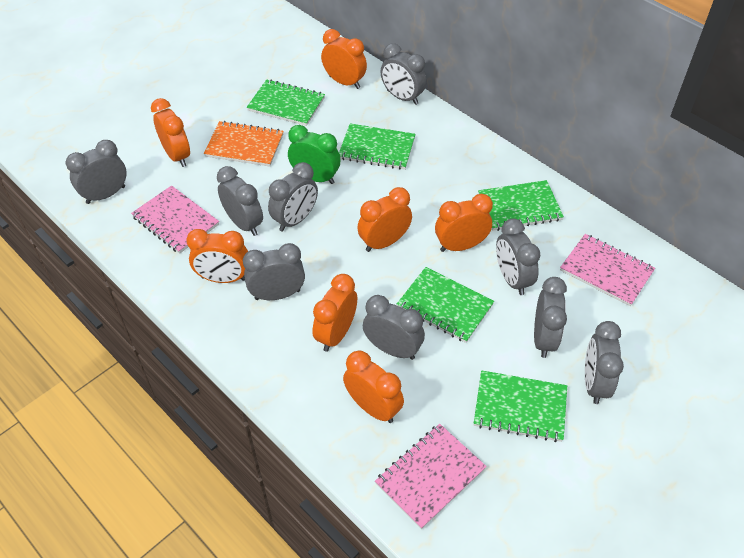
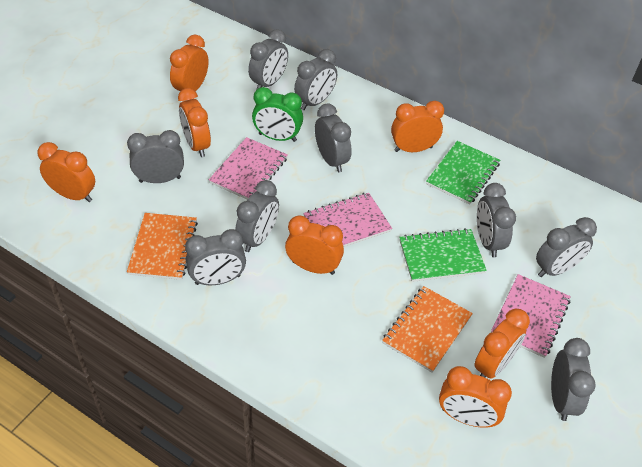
green notebook: [247,79,325,126] [339,123,415,170] [397,267,494,343] [474,370,567,442] [478,180,564,231] = 5 -> [399,228,487,282] [426,141,500,205] = 2
orange notebook: [204,121,284,167] = 1 -> [127,213,198,280] [382,286,473,373] = 2

